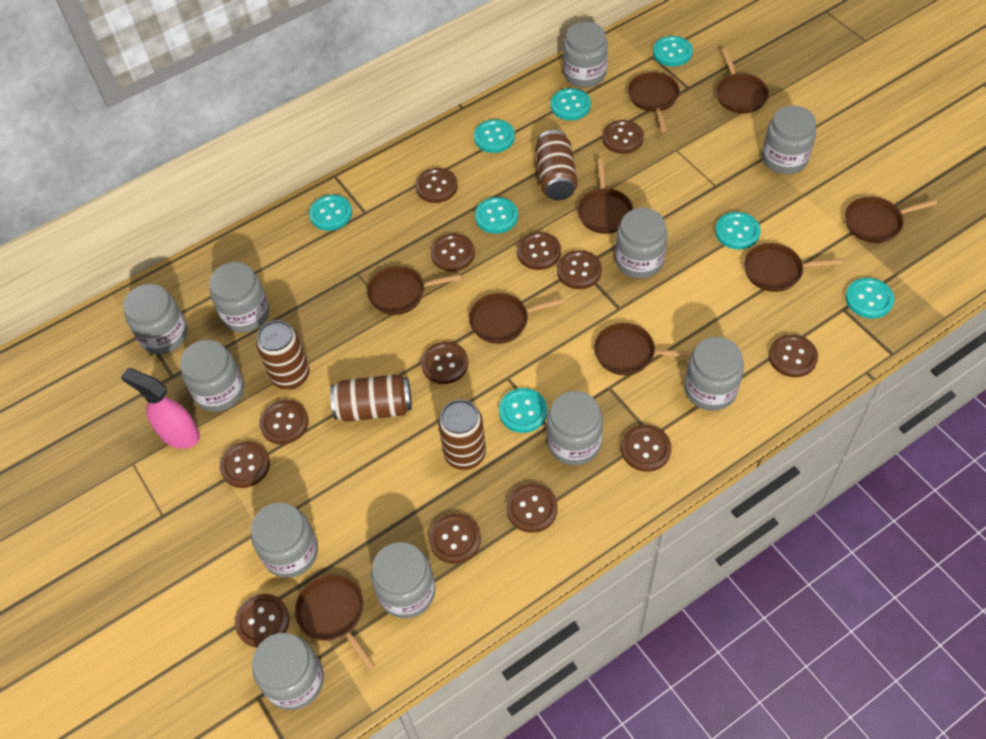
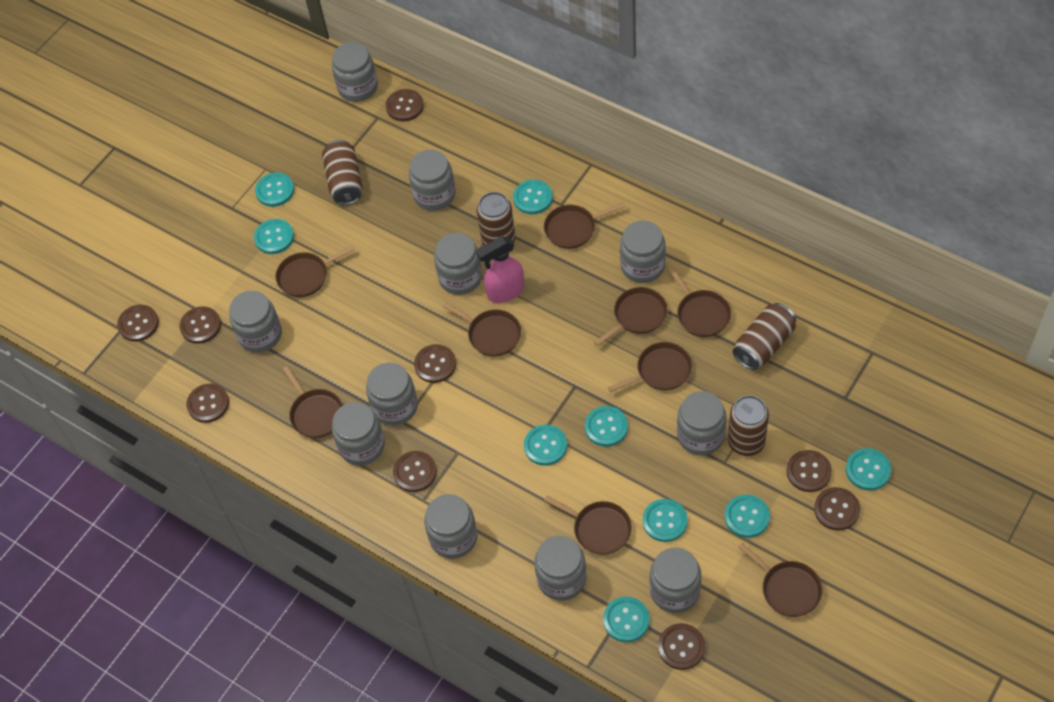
brown button: [220,441,270,488] [235,594,290,648] [259,400,309,445] [415,168,458,203] [421,342,468,384] [429,513,481,564] [431,234,475,272] [506,483,558,533] [517,232,561,270] [557,250,602,289] [602,120,644,154] [621,425,671,472] [769,334,818,377] = 13 -> [117,305,159,342] [180,306,221,344] [186,383,229,423] [386,89,424,122] [393,451,437,492] [414,344,456,383] [658,623,705,670] [786,450,832,492] [814,487,860,531] = 9
turquoise button: [309,195,352,231] [474,119,515,153] [475,197,518,234] [499,388,547,433] [551,88,591,120] [653,36,693,66] [715,212,761,250] [845,278,894,318] = 8 -> [254,219,294,254] [255,173,294,207] [513,180,553,214] [524,425,567,466] [585,406,628,447] [603,597,650,642] [643,499,688,542] [725,495,770,538] [846,448,891,491] = 9

